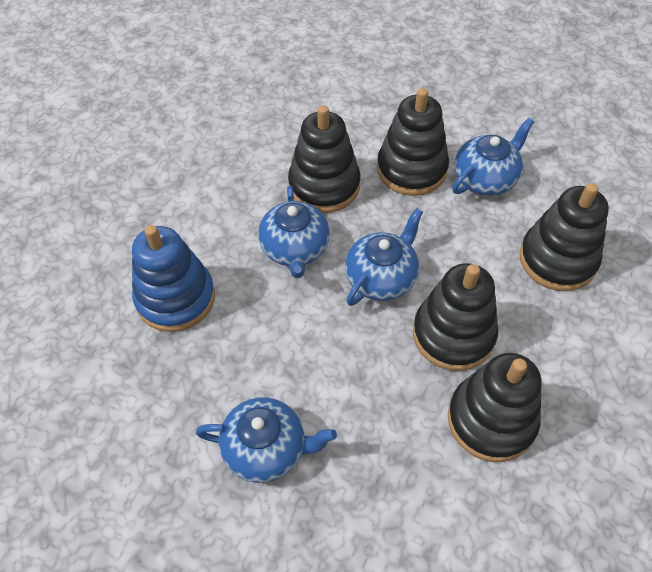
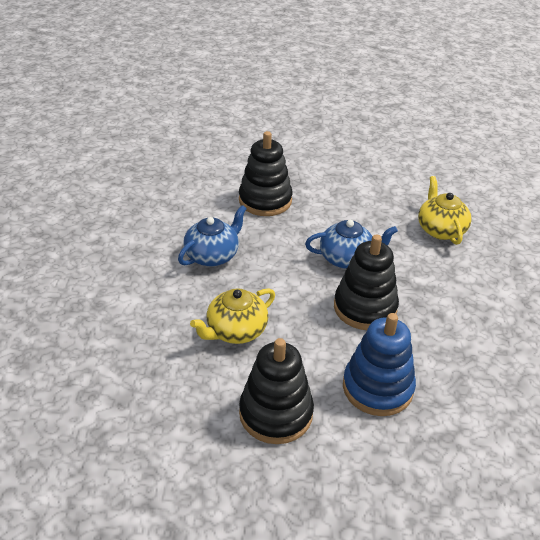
black stacking toy: [288,105,361,213] [377,88,449,196] [413,263,498,371] [448,353,542,462] [519,183,609,291] = 5 -> [239,131,293,216] [239,338,314,444] [334,234,399,330] = 3
blue teapot: [196,397,337,483] [258,186,330,278] [345,208,423,306] [452,118,534,196] = 4 -> [178,205,247,266] [305,220,398,269] = 2
yellow teapot: none = 0 -> [190,288,275,344] [418,176,472,245] = 2

